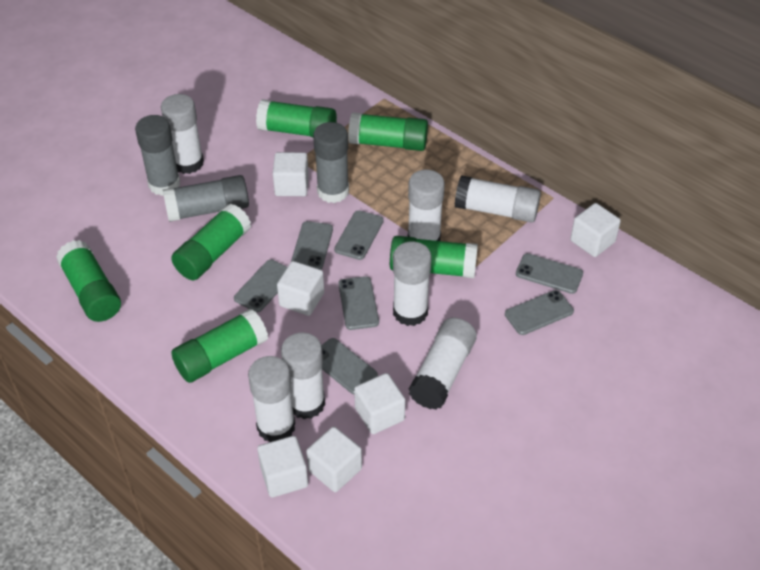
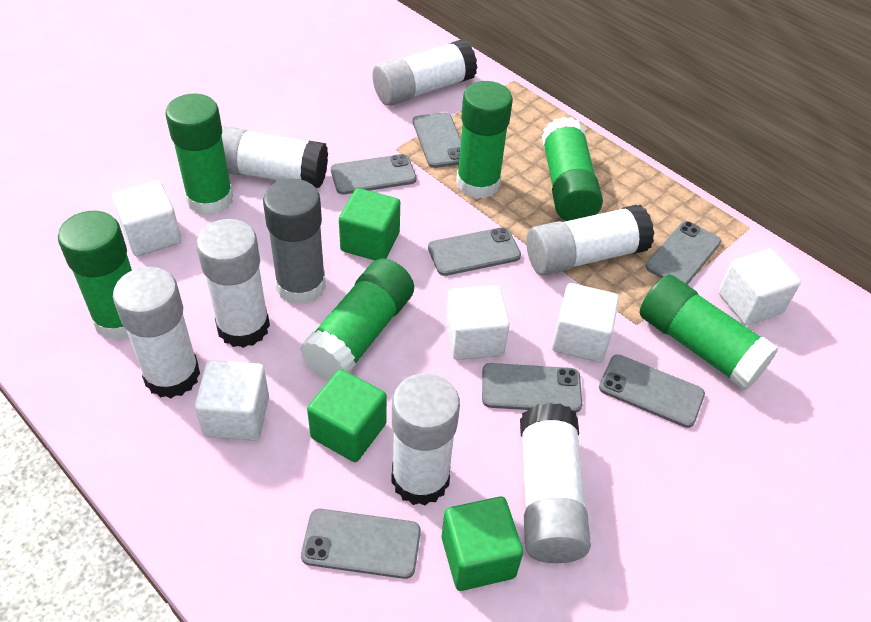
green cube: none = 0 -> [307,369,387,462] [339,188,400,260] [442,496,523,591] = 3
grey glue stick: [135,115,180,196] [162,175,249,222] [313,122,349,203] = 3 -> [263,179,326,305] = 1
white cube: [257,436,308,497] [273,152,309,196] [277,261,324,316] [306,427,362,492] [354,373,405,434] [570,203,621,257] = 6 -> [112,181,181,256] [195,360,269,441] [446,285,510,360] [552,283,619,362] [718,249,801,326] = 5

